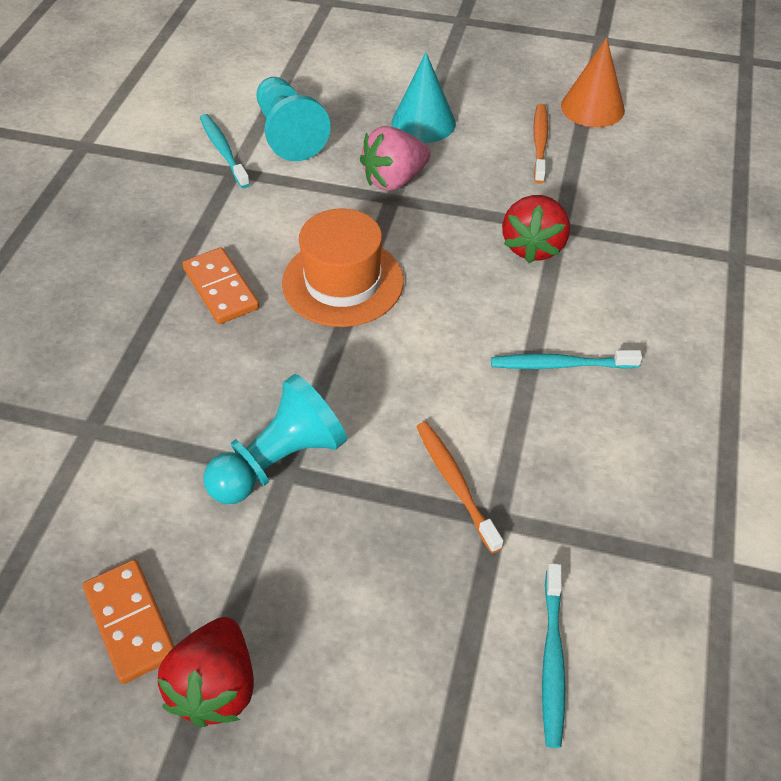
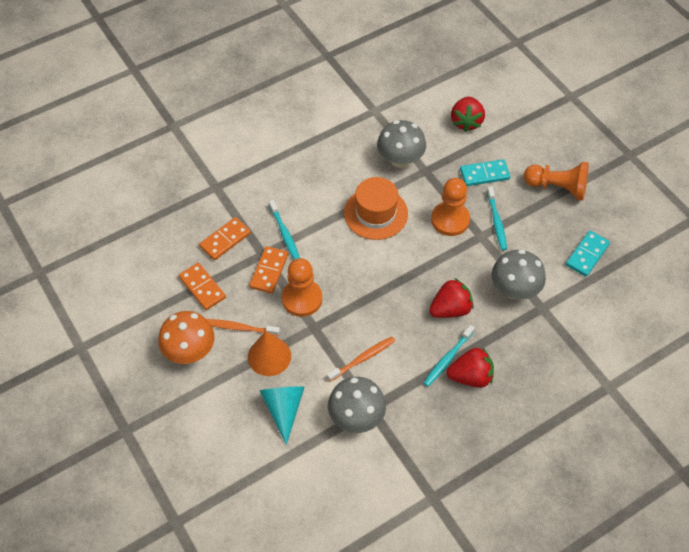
grey mushroom: none = 0 -> [328,377,386,433] [377,120,426,168] [492,249,546,299] = 3
orange domino: [83,559,175,684] [182,247,259,324] = 2 -> [179,263,226,310] [199,217,251,260] [249,246,288,294] = 3
orange mushroom: none = 0 -> [158,311,215,364] = 1
orange pawn: none = 0 -> [282,258,322,317] [431,178,470,236] [524,162,589,201] = 3
pink strawberry: [360,126,431,191] = 1 -> none = 0
red strawberry: [157,617,254,728] [502,195,570,263] = 2 -> [429,278,474,318] [447,347,494,388] [451,97,485,132] = 3
turquoise domino: none = 0 -> [460,159,510,186] [566,231,610,277] = 2
turquoise pawn: [203,374,347,504] [257,77,331,161] = 2 -> none = 0

